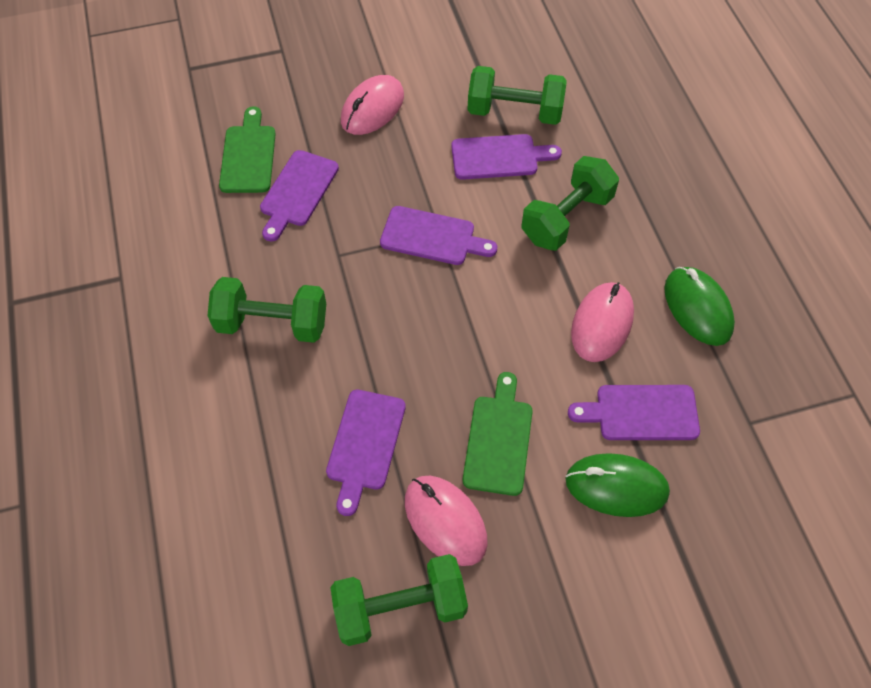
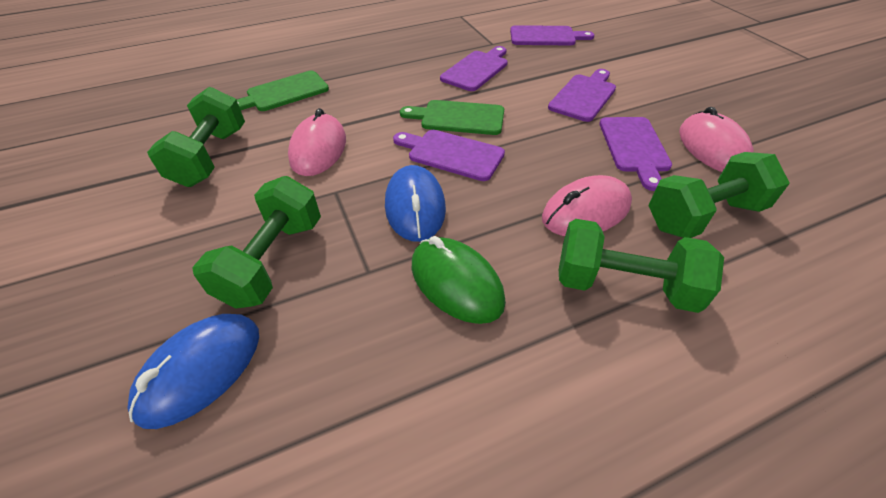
blue mouse: none = 0 -> [127,314,259,429] [385,165,446,242] = 2
green mouse: [566,453,670,517] [664,267,735,346] = 2 -> [412,236,506,324] = 1

